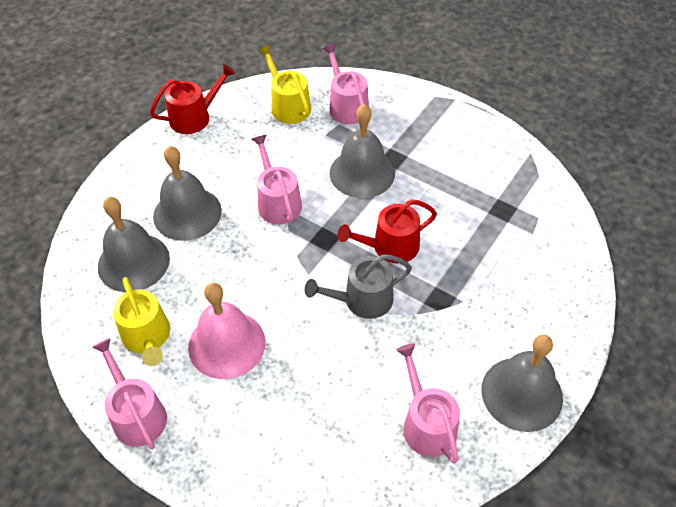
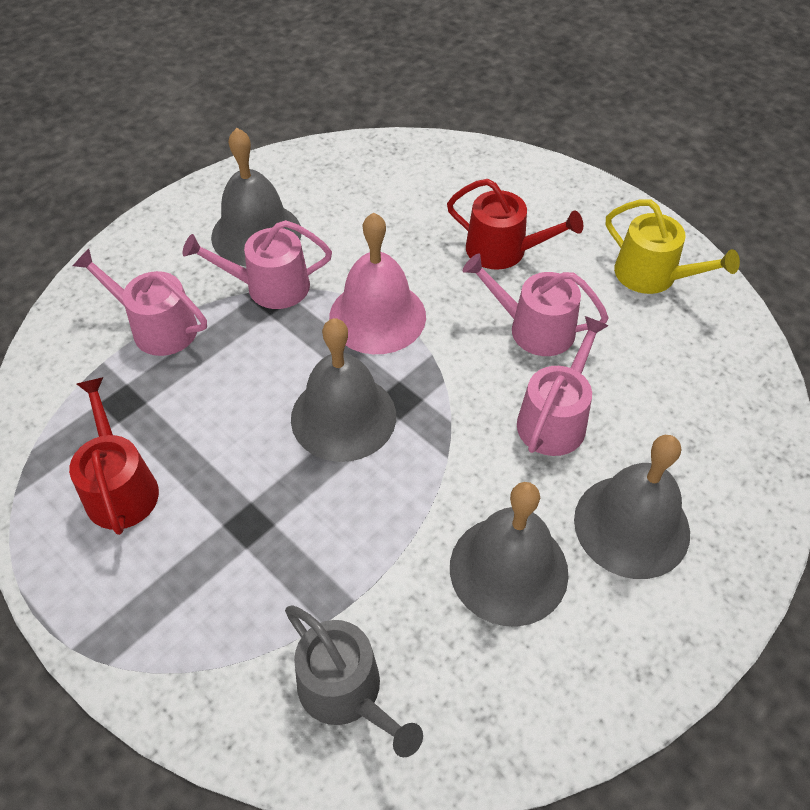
yellow watering can: [113,277,170,366] [258,45,311,124] = 2 -> [606,199,740,294] = 1

